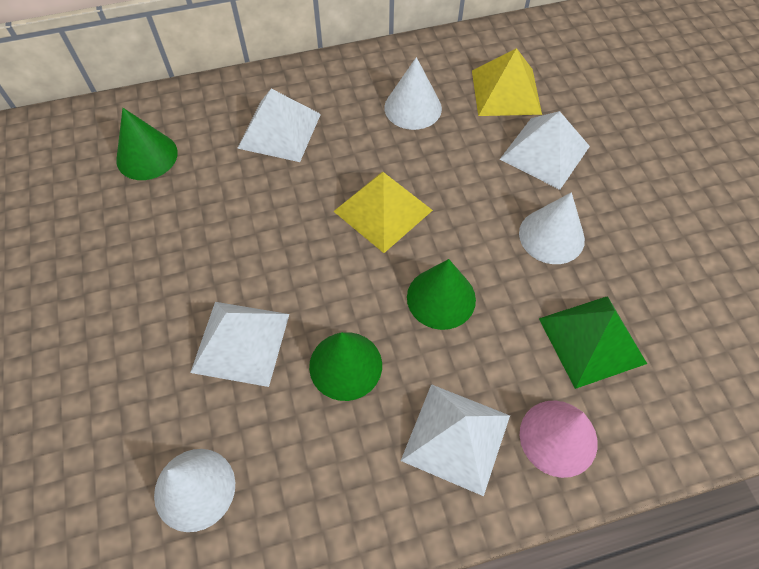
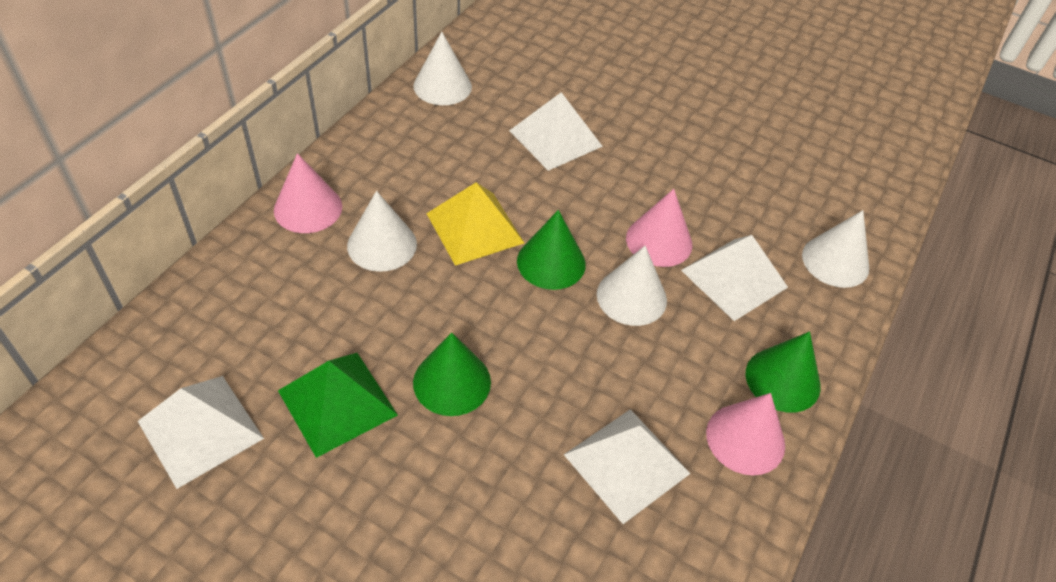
pink cone: [520,401,598,478] = 1 -> [274,153,342,233] [626,189,692,267] [706,393,785,475] = 3
white cone: [154,449,235,532] [384,57,442,130] [519,192,585,264] = 3 -> [347,191,417,272] [413,32,472,105] [597,246,667,326] [802,210,869,288] = 4
yellow pyramid: [333,172,433,253] [472,48,542,116] = 2 -> [426,182,524,266] = 1

